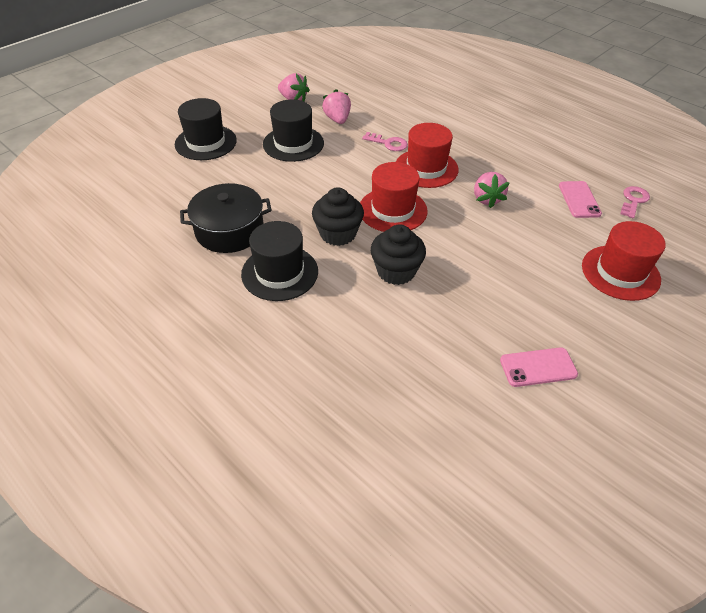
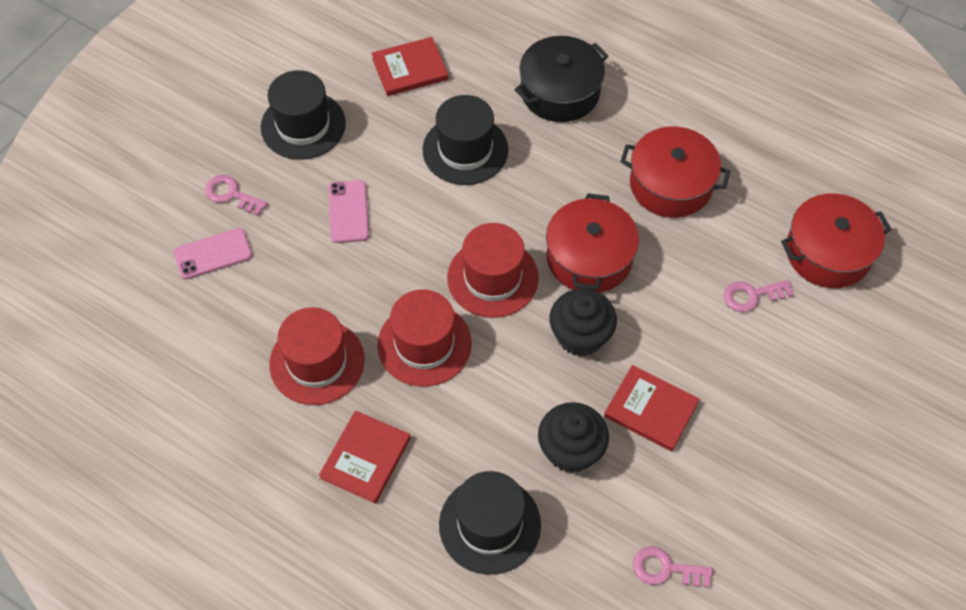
pink key: [362,132,408,151] [620,186,650,218] = 2 -> [205,175,268,216] [633,546,713,588] [724,280,794,312] = 3
pink strawberry: [278,73,309,101] [322,89,351,124] [474,172,510,208] = 3 -> none = 0
red book: none = 0 -> [319,410,411,504] [371,37,448,96] [604,365,700,451] = 3
red pot: none = 0 -> [546,193,639,293] [620,127,730,218] [781,193,892,288] = 3

